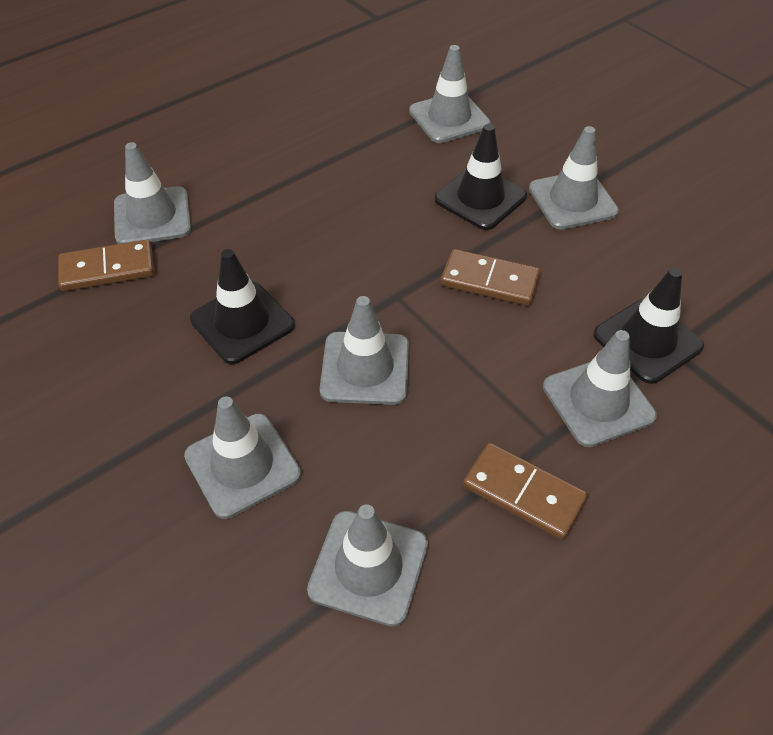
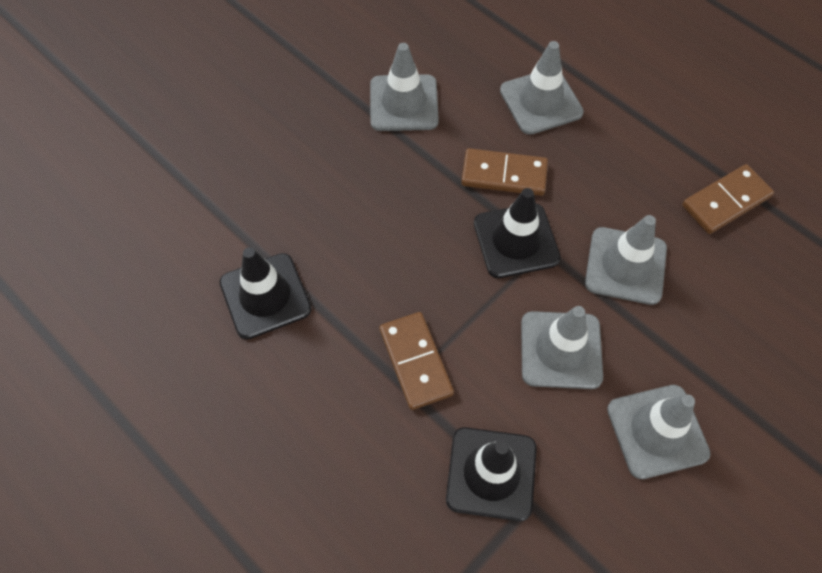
grey traffic cone: [114,142,191,244] [184,396,301,519] [307,504,428,627] [320,296,409,405] [409,45,491,143] [529,126,619,230] [543,330,657,447] = 7 -> [370,43,439,131] [500,41,584,135] [521,306,603,389] [585,215,667,305] [607,385,711,479] = 5

